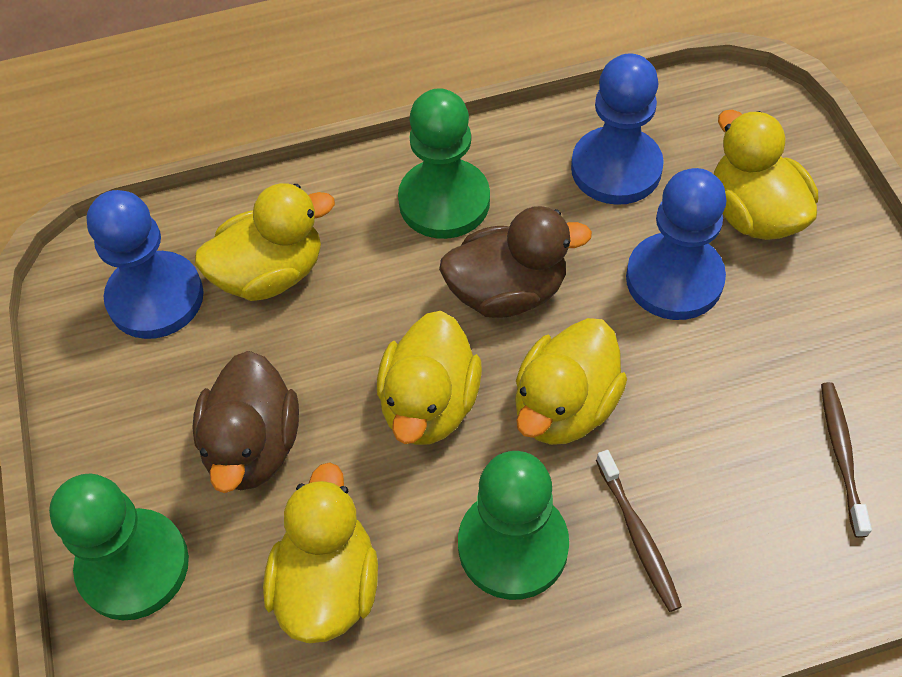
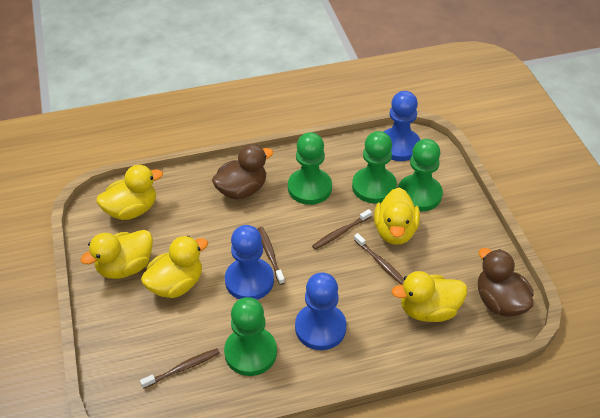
brown toothbrush: [596,450,682,612] [821,382,872,538] = 2 -> [140,348,220,389] [258,227,285,285] [312,209,372,250] [354,233,404,285] = 4
green pawn: [49,474,189,620] [398,88,490,239] [458,451,569,600] = 3 -> [224,297,277,376] [288,132,332,205] [352,131,397,203] [398,139,443,211] = 4

